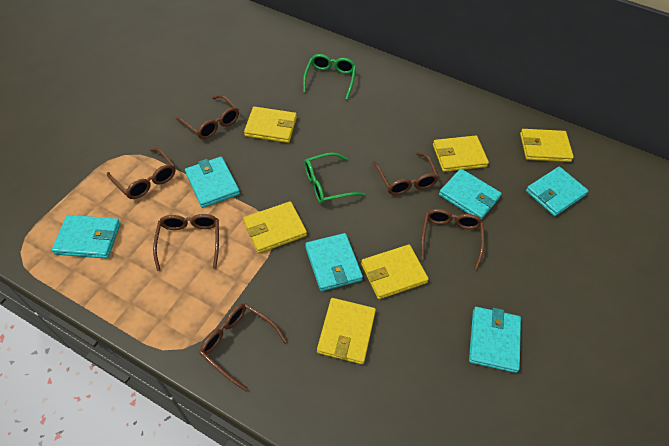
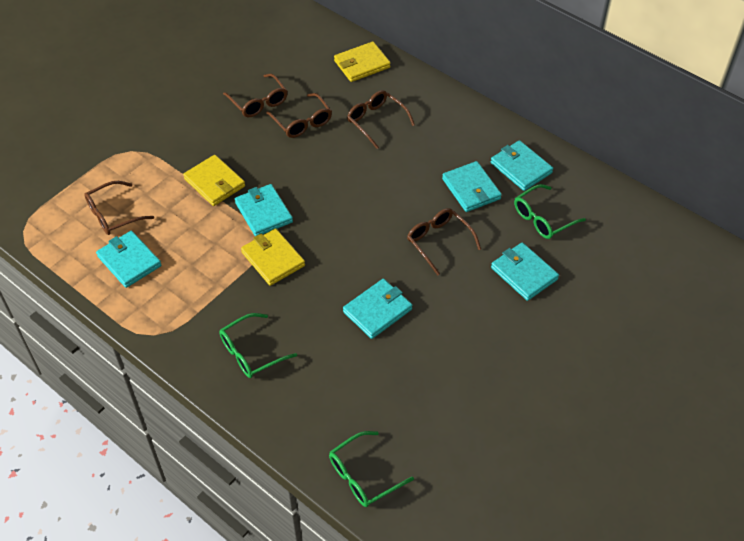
brown glasses: [107,148,175,199] [153,214,219,271] [175,95,239,139] [199,303,287,391] [373,152,439,195] [421,209,484,269] = 6 -> [84,181,154,235] [223,74,287,117] [266,93,332,138] [347,90,415,149] [407,208,481,275] = 5
green glasses: [303,54,356,100] [304,153,366,204] = 2 -> [219,313,297,378] [329,431,414,507] [514,184,586,239] = 3
yellow wallet: [243,201,307,253] [244,106,297,143] [317,298,376,364] [361,245,429,299] [433,136,489,172] [520,129,574,162] = 6 -> [183,155,245,206] [241,228,305,286] [334,42,391,82] = 3

